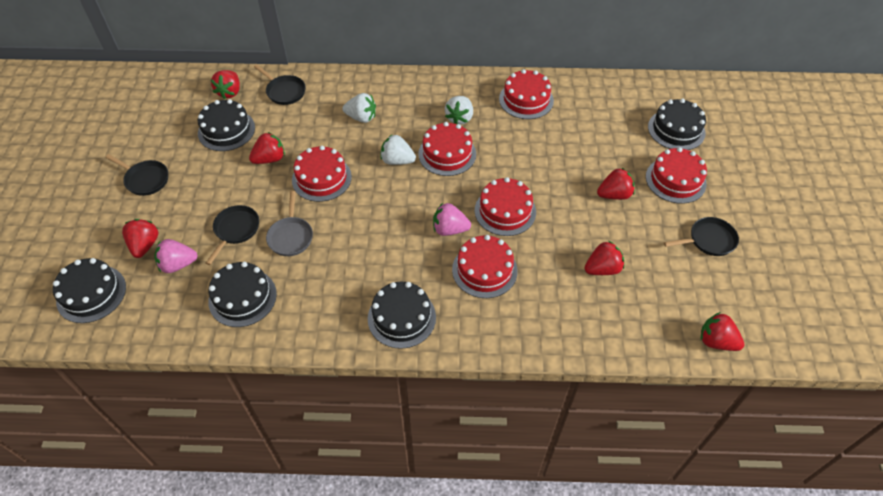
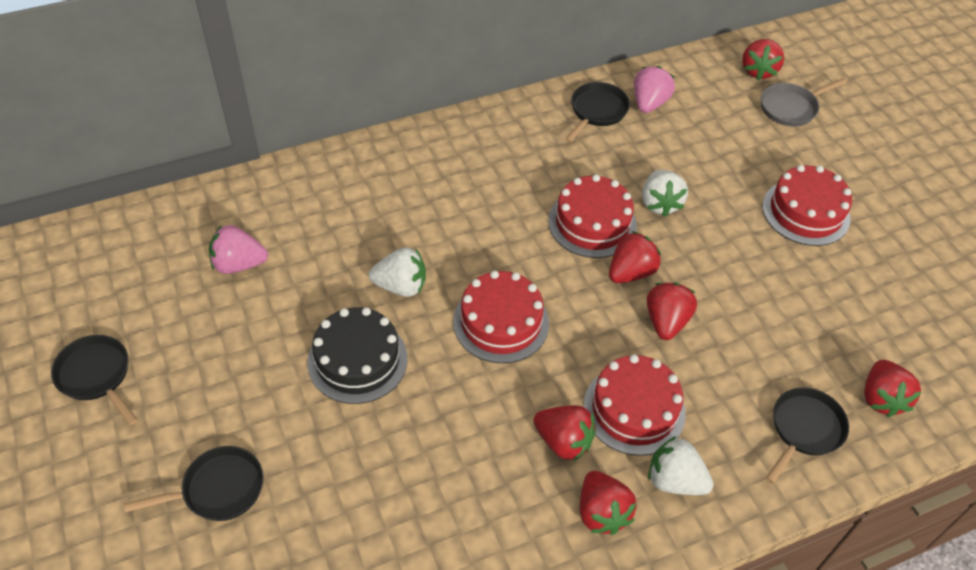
black cake: [53,258,126,323] [198,99,255,151] [208,262,277,327] [368,282,436,349] [648,99,706,150] = 5 -> [307,307,408,404] = 1
red cake: [292,146,352,202] [418,122,476,176] [452,235,518,298] [475,177,536,236] [499,69,554,119] [646,147,707,204] = 6 -> [453,271,549,363] [548,174,637,258] [584,354,686,456] [763,165,852,246] = 4

